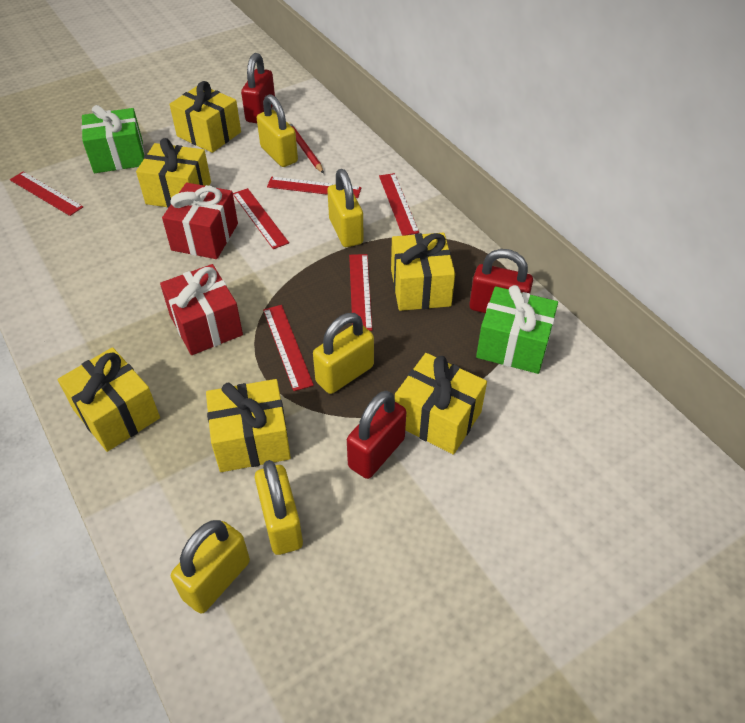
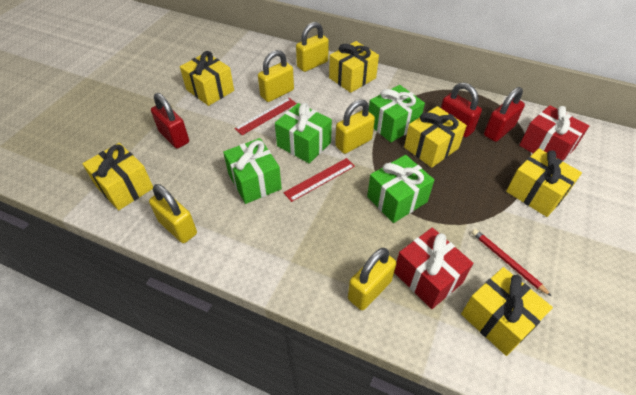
green gift: [81,105,145,173] [476,285,558,374] = 2 -> [223,138,282,204] [275,103,332,164] [367,155,434,223] [369,85,425,143] = 4
red ruler: [10,172,83,216] [233,188,289,249] [263,305,314,391] [267,177,361,198] [349,254,372,331] [379,173,419,236] = 6 -> [235,98,297,135] [283,158,355,202] = 2

